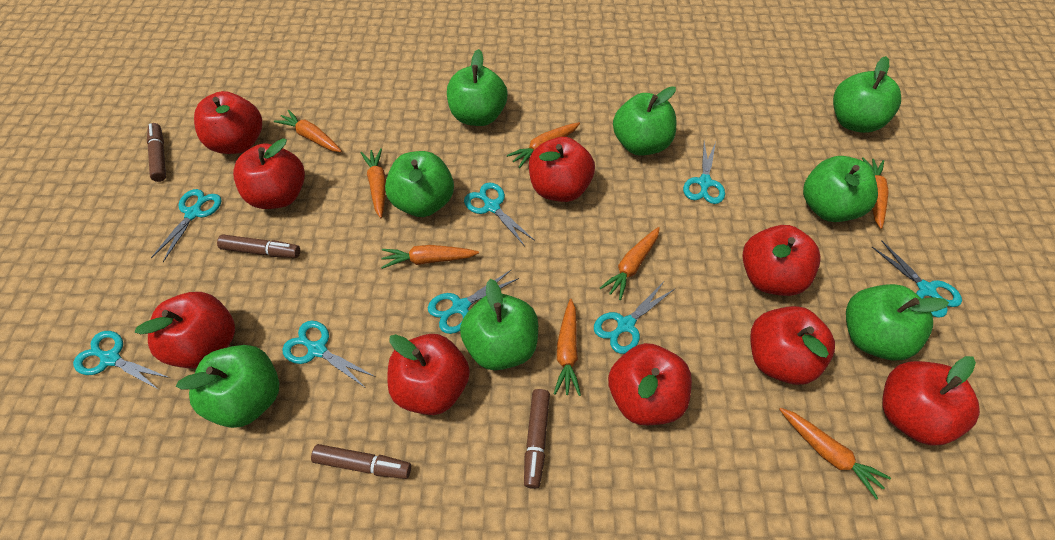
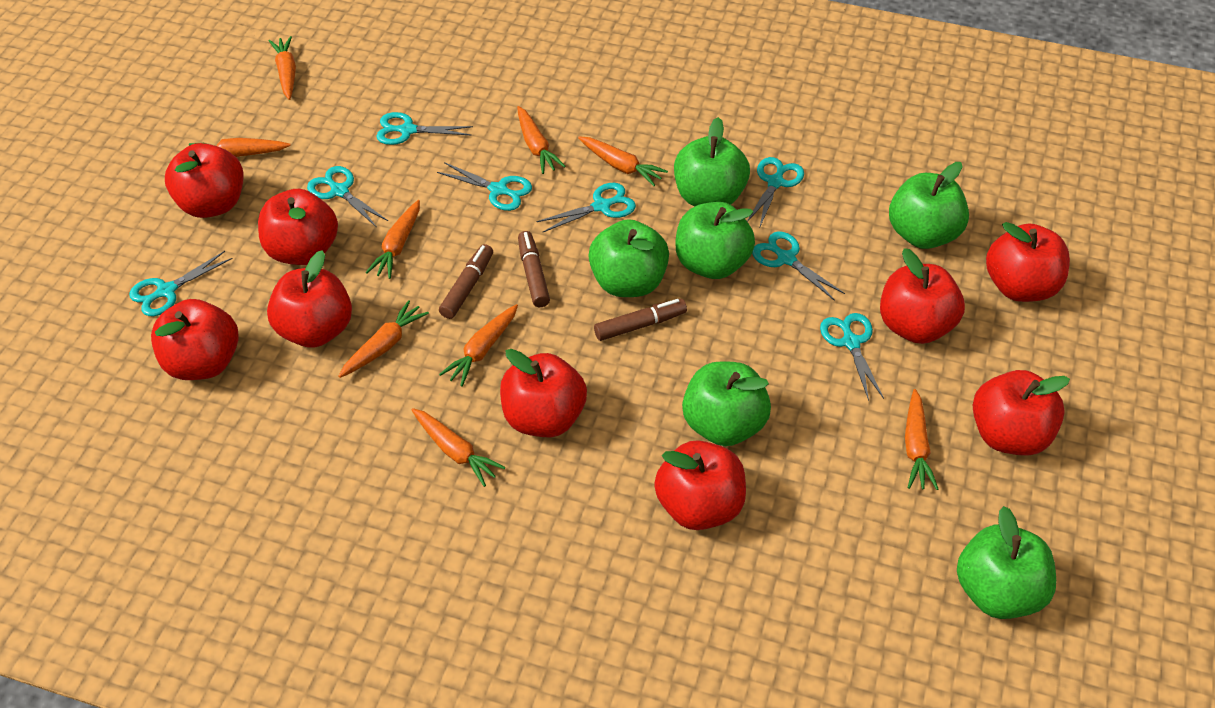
brown marker: [147,123,166,182] [217,234,300,258] [311,444,411,479] [524,389,550,489] = 4 -> [439,244,493,319] [518,231,550,307] [594,299,687,341] = 3
green apple: [176,345,279,428] [385,151,454,217] [447,49,507,126] [460,279,538,370] [613,86,676,156] [803,156,878,222] [833,56,901,133] [846,284,949,360] = 8 -> [588,219,669,297] [674,117,750,207] [675,202,755,279] [682,361,771,446] [889,162,969,249] [957,506,1056,619] = 6
orange carrot: [274,110,342,152] [361,148,386,218] [381,245,479,269] [507,122,580,168] [554,299,581,396] [600,227,660,300] [779,408,891,500] [862,157,889,229] = 8 -> [189,138,291,157] [269,36,296,100] [338,300,429,378] [365,200,420,279] [411,408,505,487] [439,304,518,387] [517,106,566,174] [578,136,668,186] [905,389,939,490] = 9

